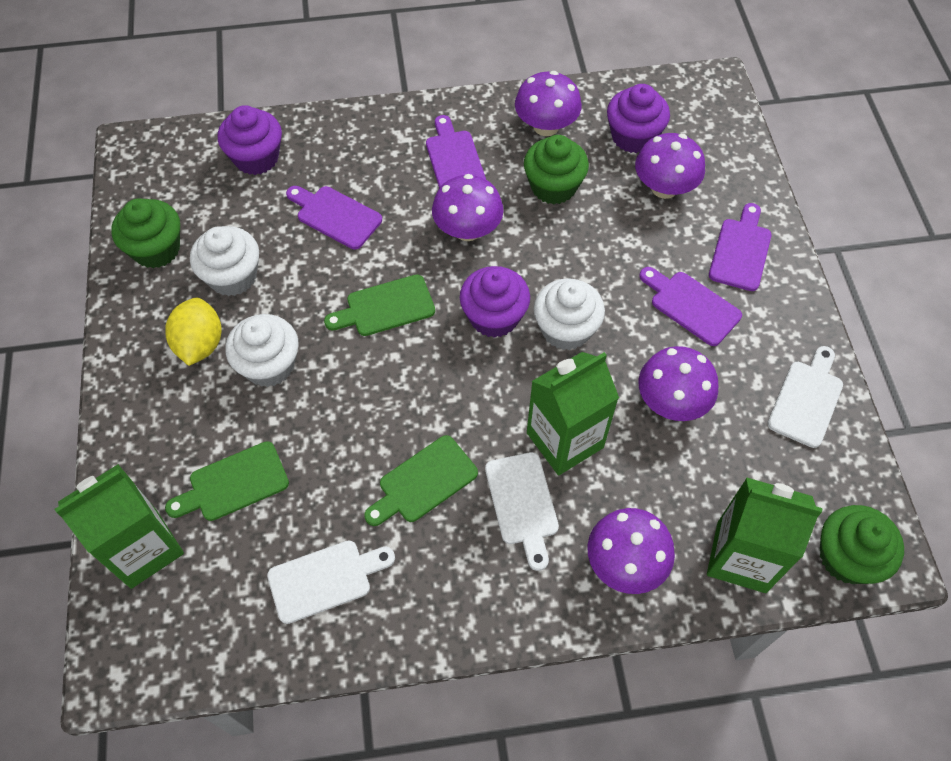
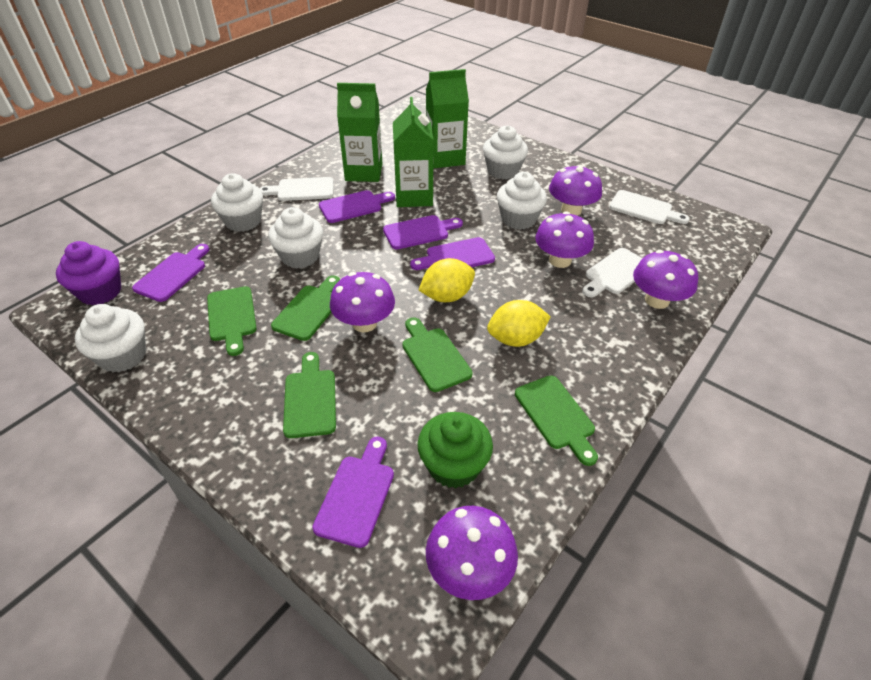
green cupcake: [111,198,180,268] [524,135,589,204] [820,505,904,584] = 3 -> [417,412,493,488] = 1
green cutting board: [165,441,289,521] [324,274,435,336] [364,435,478,526] = 3 -> [207,286,257,356] [271,275,340,341] [283,352,336,438] [402,317,473,392] [515,375,598,466] = 5
purple cupcake: [218,105,282,175] [460,266,530,338] [607,84,670,153] = 3 -> [56,241,121,305] = 1
purple cutting board: [286,186,382,249] [426,115,486,188] [639,267,742,346] [709,203,771,291] = 4 -> [132,244,209,302] [313,437,394,548] [319,190,395,223] [383,215,463,250] [410,237,495,270] = 5
white cupcake: [190,226,259,296] [225,314,299,387] [534,278,605,350] = 3 -> [75,304,146,372] [211,173,263,232] [268,207,323,269] [483,125,528,179] [497,172,547,230] = 5
yellow lemon: [165,298,221,366] = 1 -> [419,258,475,302] [487,300,551,347] = 2

